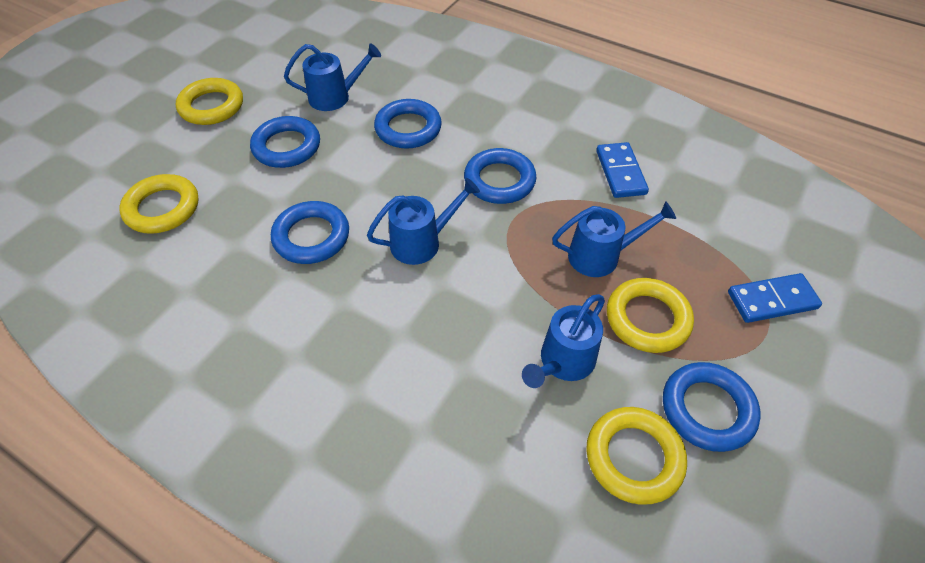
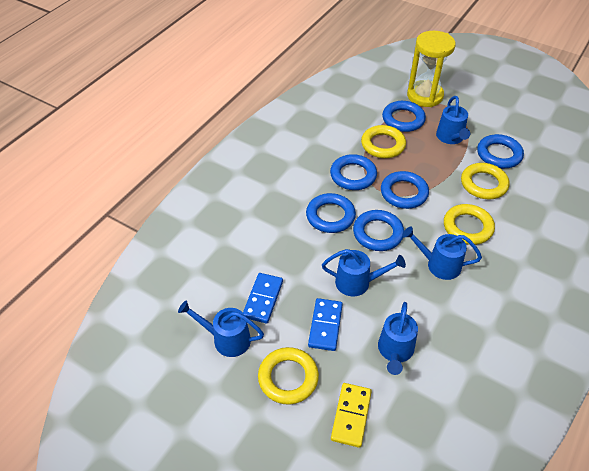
blue ring: [250,116,320,168] [271,201,349,264] [374,99,442,149] [464,148,537,204] [663,362,761,452] = 5 -> [306,193,356,233] [330,154,377,190] [353,210,404,251] [381,171,429,209] [382,101,426,132] [477,134,524,168] = 6
blue watering can: [284,43,381,111] [367,178,480,265] [522,294,605,388] [552,201,676,277] = 4 -> [178,300,264,357] [322,249,406,296] [378,302,418,375] [402,227,482,280] [436,96,470,144] = 5
yellow domino: none = 0 -> [331,383,372,448] = 1
yellow hourglass: none = 0 -> [407,31,456,107] = 1

